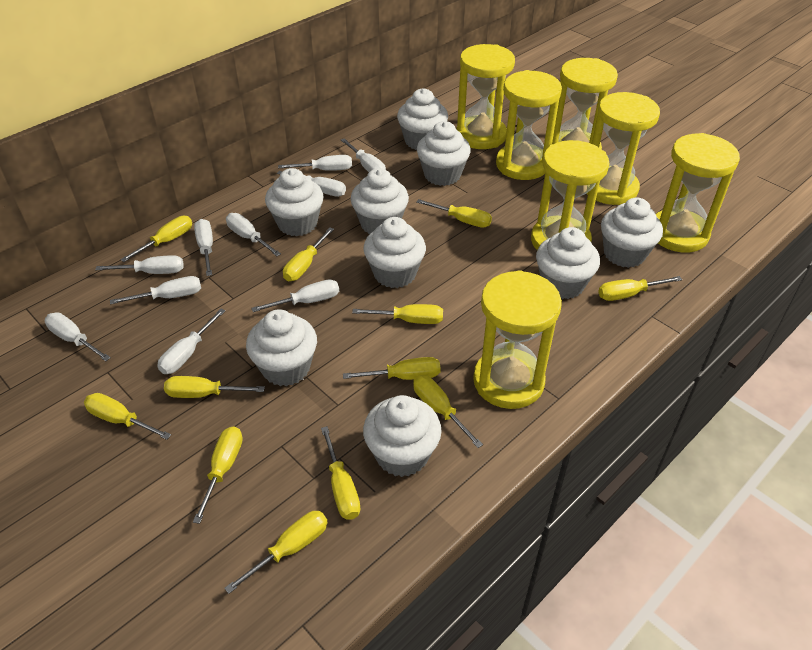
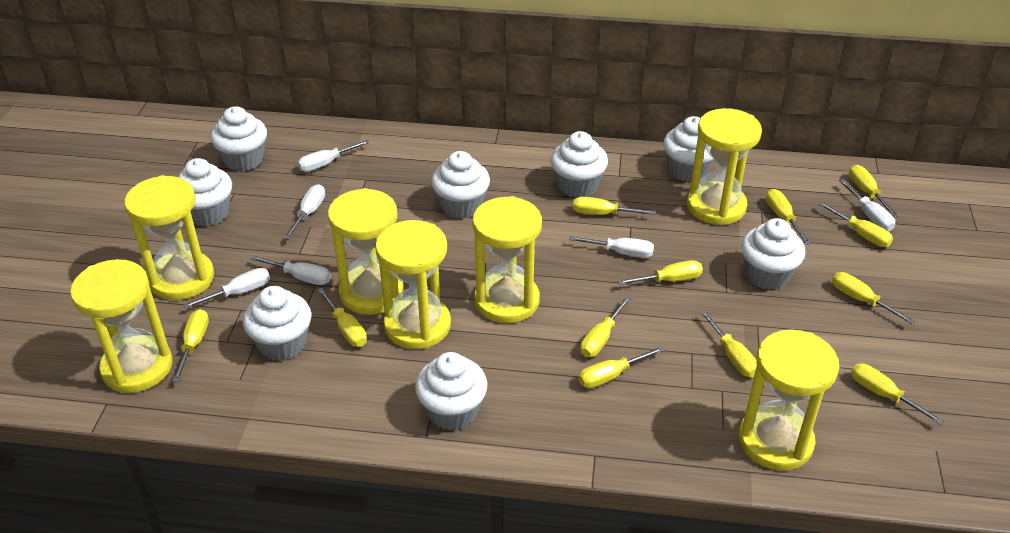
white cupcake: [246,309,317,386] [265,168,324,236] [351,168,409,234] [363,217,426,288] [363,395,442,477] [397,88,448,150] [417,121,471,186] [536,227,600,299] [601,198,663,268] = 9 -> [179,158,232,226] [210,106,267,172] [243,286,311,361] [415,352,487,431] [431,151,490,219] [551,131,608,198] [663,116,715,182] [741,218,805,290] = 8
white screwdriver: [44,312,111,361] [95,255,184,274] [110,276,201,304] [157,309,225,374] [194,219,213,276] [226,213,281,256] [251,280,339,312] [277,171,346,197] [278,155,352,171] [341,138,386,172] = 10 -> [183,268,270,309] [250,255,331,285] [284,184,325,239] [297,140,370,172] [569,236,654,258] [839,179,895,231] = 6

